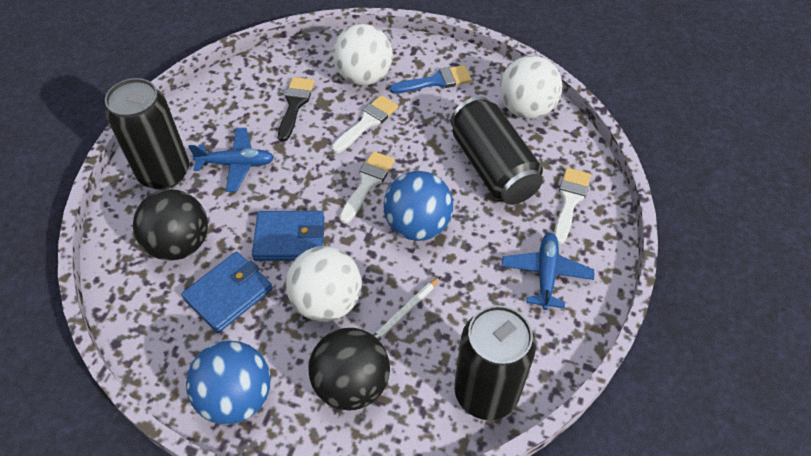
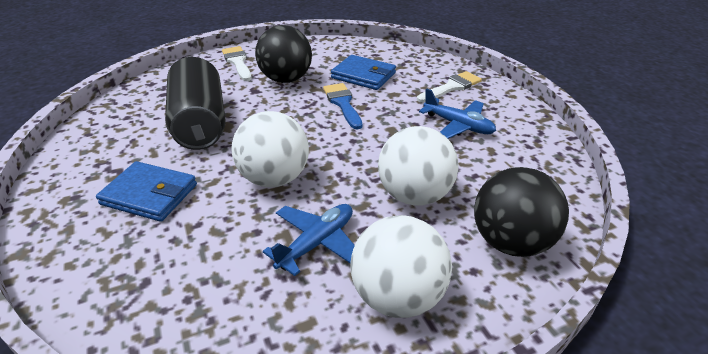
black brush: [278,77,314,142] = 1 -> none = 0
black can: [105,78,189,190] [451,96,543,205] [454,305,536,420] = 3 -> [165,57,226,150] = 1
blue ball: [186,341,271,425] [383,171,453,241] = 2 -> none = 0
white brush: [332,95,398,153] [339,151,395,224] [554,168,591,244] = 3 -> [222,46,252,81] [417,71,482,103] = 2
white pencil: [373,276,441,340] = 1 -> none = 0

